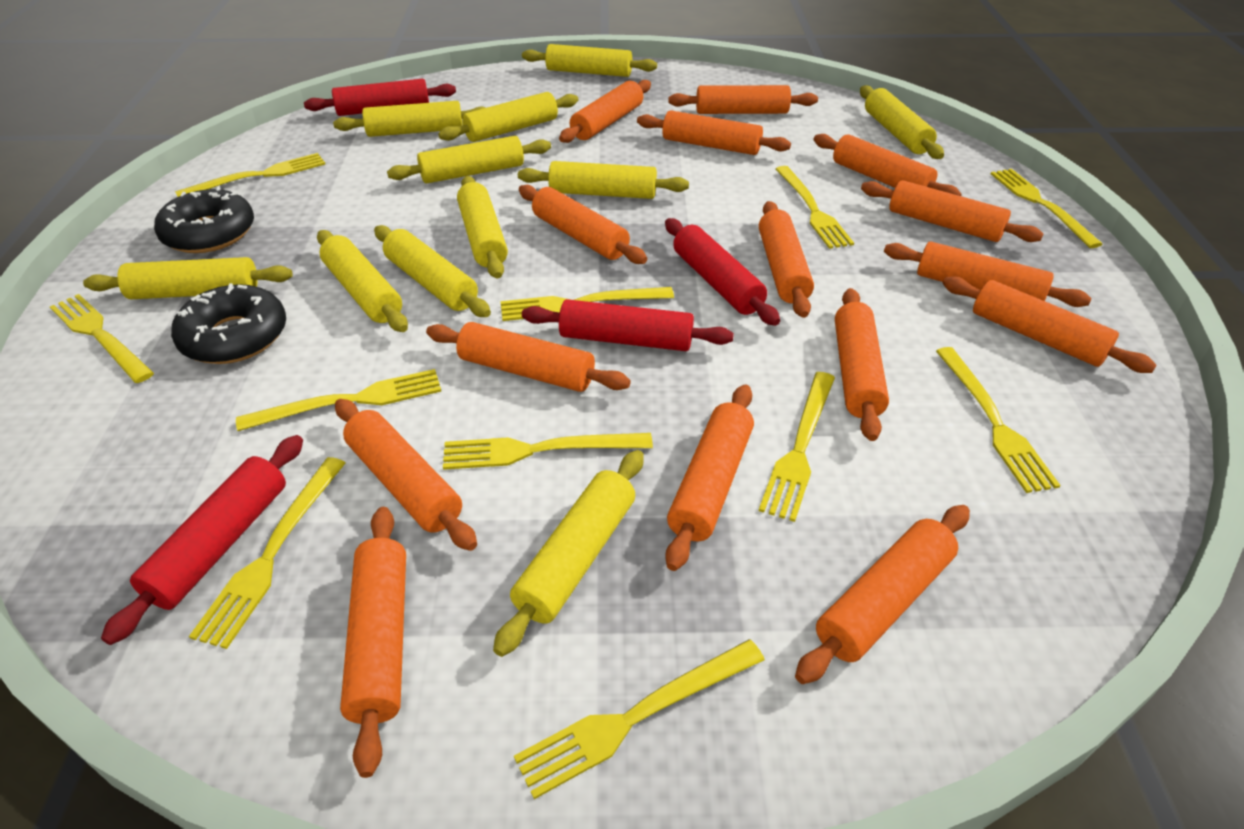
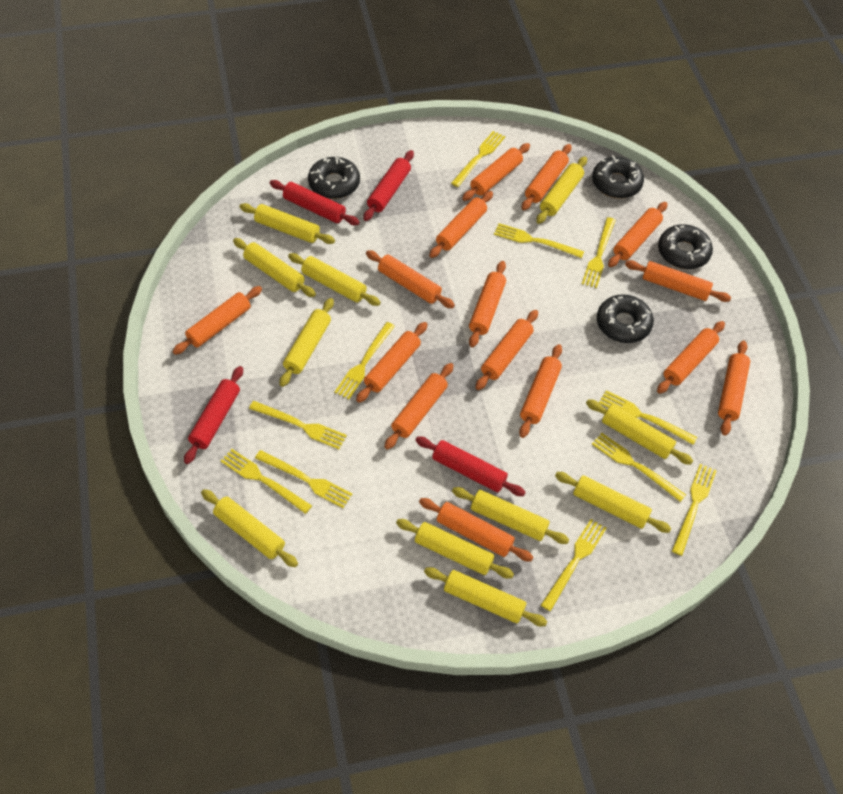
black donut: [154,186,254,253] [171,283,286,364] = 2 -> [308,157,360,199] [592,155,644,199] [597,294,654,343] [658,224,713,269] = 4

